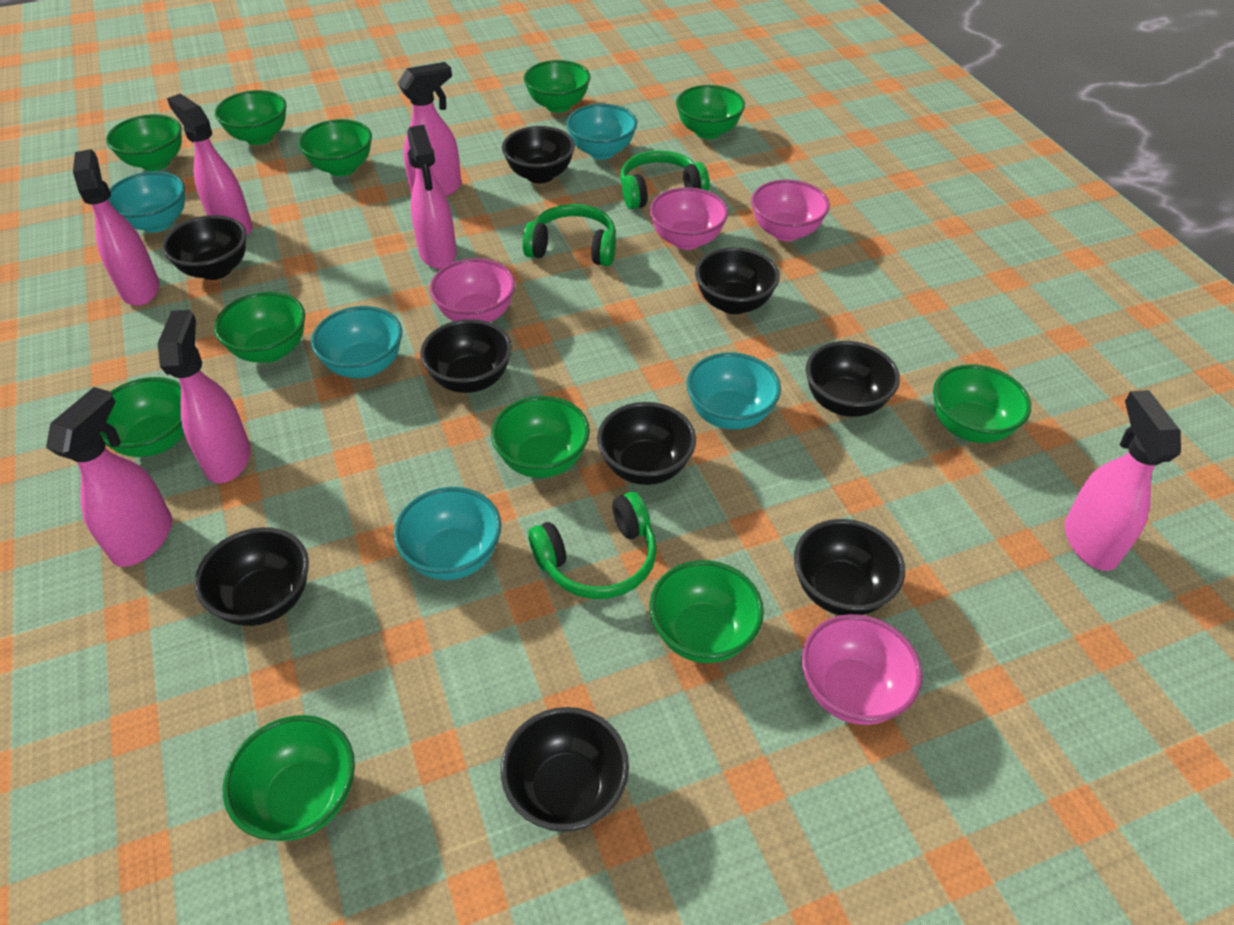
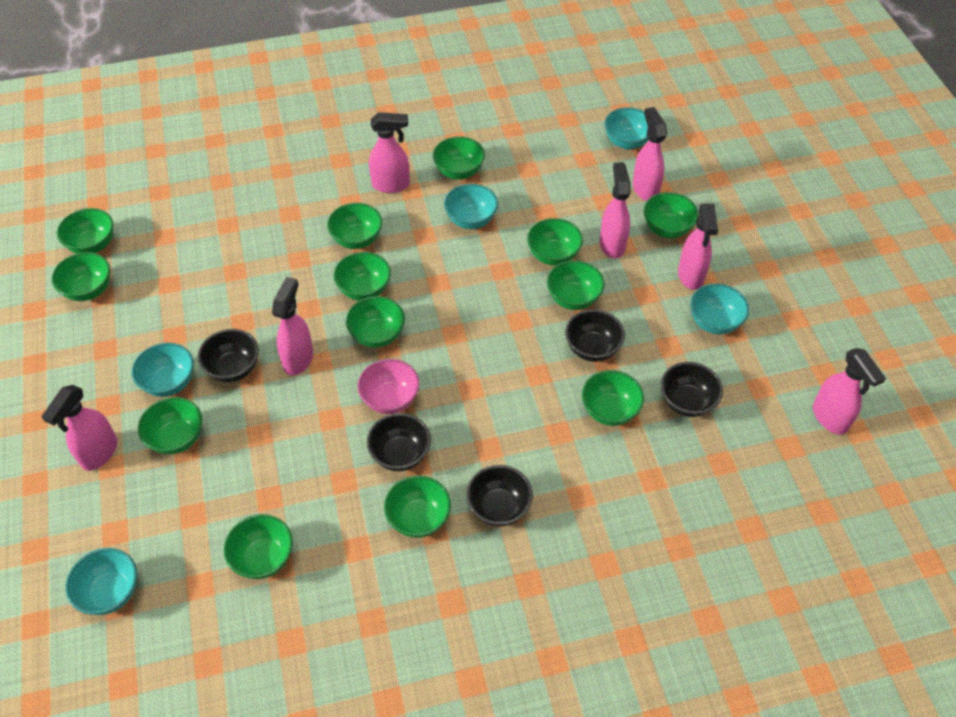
black bowl: [162,215,247,280] [194,527,309,626] [420,319,512,393] [501,707,629,832] [502,126,575,184] [597,402,696,485] [695,247,780,314] [794,519,905,615] [806,341,900,417] = 9 -> [198,329,259,382] [367,413,431,471] [466,465,533,527] [565,309,625,362] [661,362,723,417] = 5
green bowl: [100,377,185,457] [106,114,182,171] [214,292,305,363] [215,90,286,145] [223,715,355,841] [298,119,372,176] [491,396,590,478] [524,60,591,113] [649,560,764,663] [676,85,745,139] [933,364,1031,443] = 11 -> [52,252,110,301] [57,208,113,254] [138,397,202,454] [224,514,293,579] [327,203,382,249] [334,252,391,301] [346,296,405,348] [384,475,451,538] [433,136,485,180] [527,218,583,266] [547,260,604,310] [582,370,644,426] [644,192,698,238] = 13
green headphones: [523,204,616,266] [528,492,657,599] [620,150,709,209] = 3 -> none = 0
pink bowl: [430,258,515,322] [649,187,728,250] [751,180,830,241] [802,614,923,725] = 4 -> [358,359,419,414] = 1

